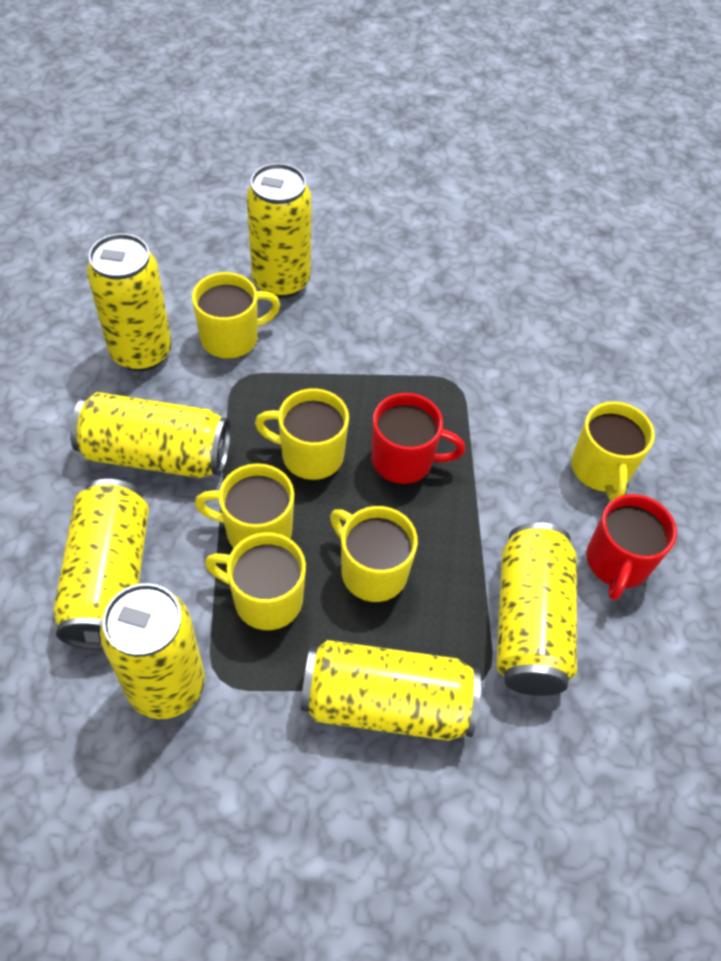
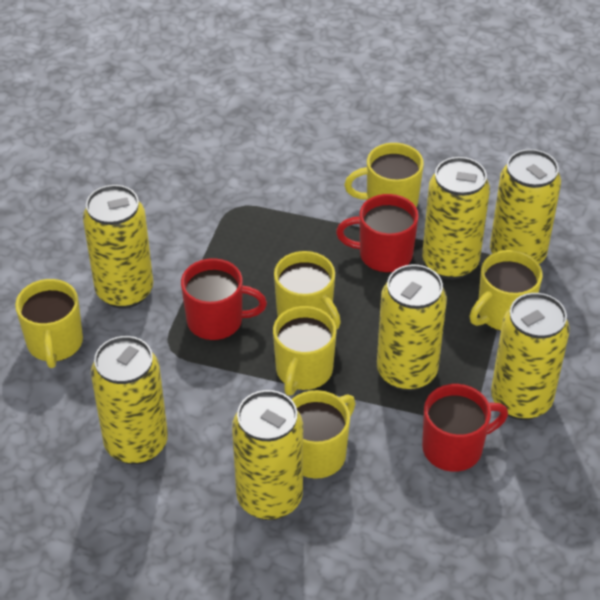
red mug: [371,393,465,484] [586,494,677,600] = 2 -> [181,258,267,340] [336,194,419,273] [422,384,508,472] = 3

